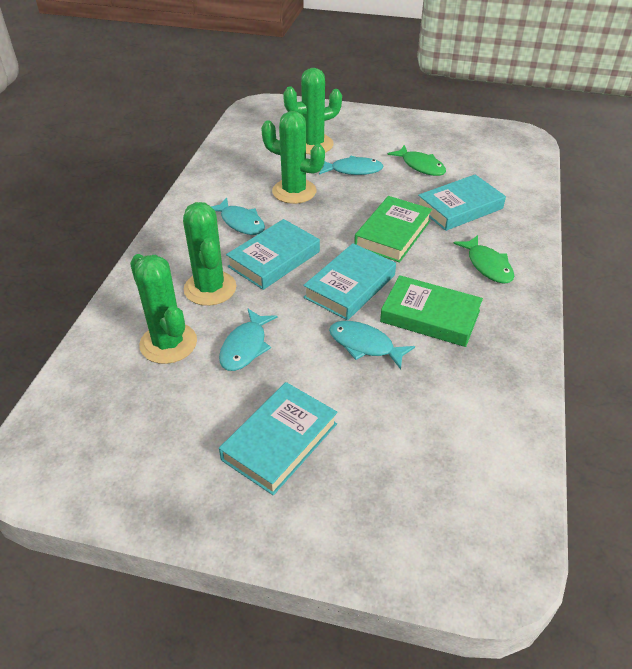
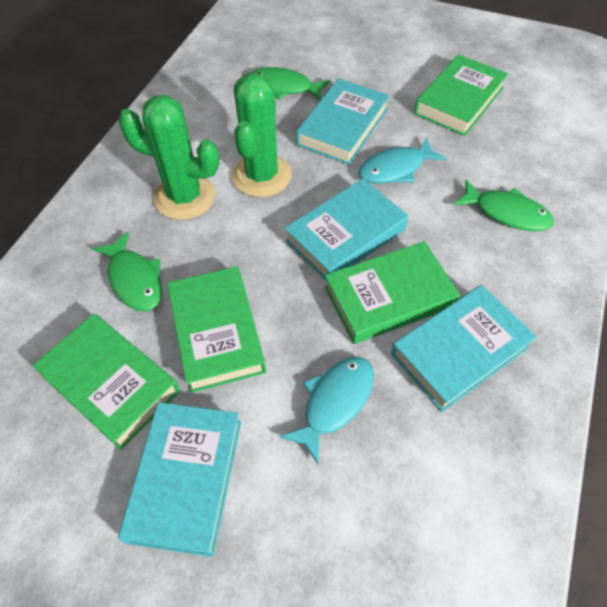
green book: [354,196,432,262] [380,275,483,347] = 2 -> [33,313,180,450] [167,266,266,393] [324,241,460,344] [414,54,508,136] = 4
green cactus: [130,254,197,364] [183,202,236,306] [261,111,325,204] [283,68,342,155] = 4 -> [118,95,220,220] [232,73,292,197] = 2
green fish: [388,145,446,176] [453,235,514,284] = 2 -> [92,231,162,311] [251,67,331,101] [453,180,554,231] = 3
turquoise fish: [211,198,265,235] [219,309,278,371] [319,156,383,175] [329,321,415,369] = 4 -> [279,357,374,465] [358,138,446,184] = 2

